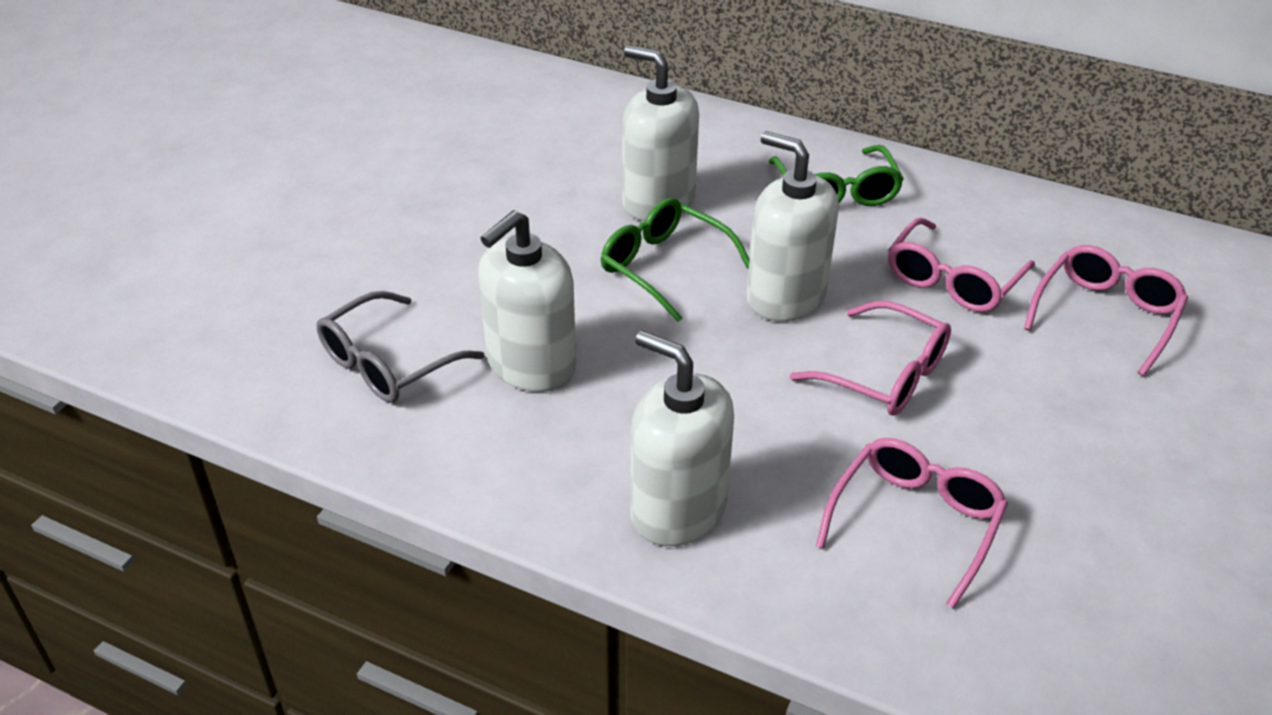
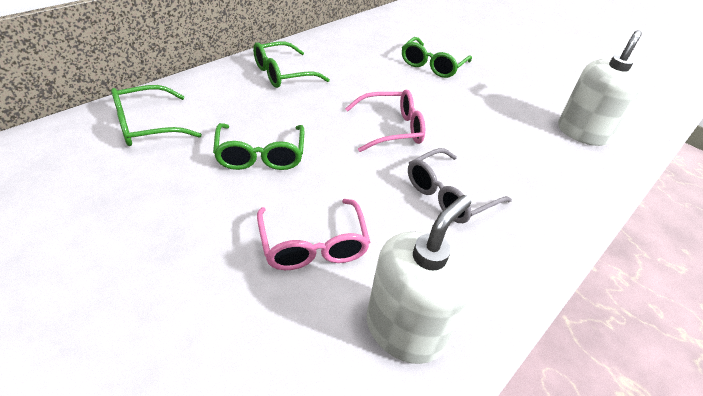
green glasses: [601,198,750,322] [769,145,904,206] = 2 -> [111,85,202,146] [213,123,304,170] [253,42,330,88] [402,37,472,78] = 4
pink glasses: [790,301,951,416] [816,438,1008,609] [888,217,1035,312] [1024,245,1188,376] = 4 -> [257,199,370,270] [345,89,425,152] = 2
white soap dispenser: [478,210,576,392] [622,45,699,221] [630,331,734,546] [747,131,839,322] = 4 -> [367,195,473,364] [558,31,644,146] = 2

